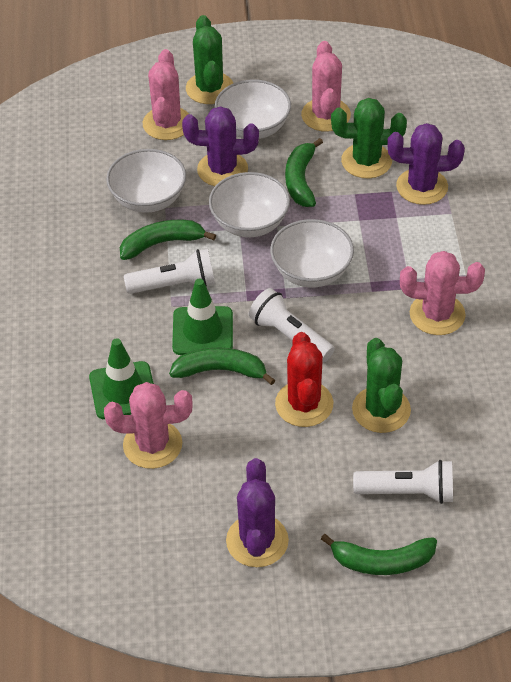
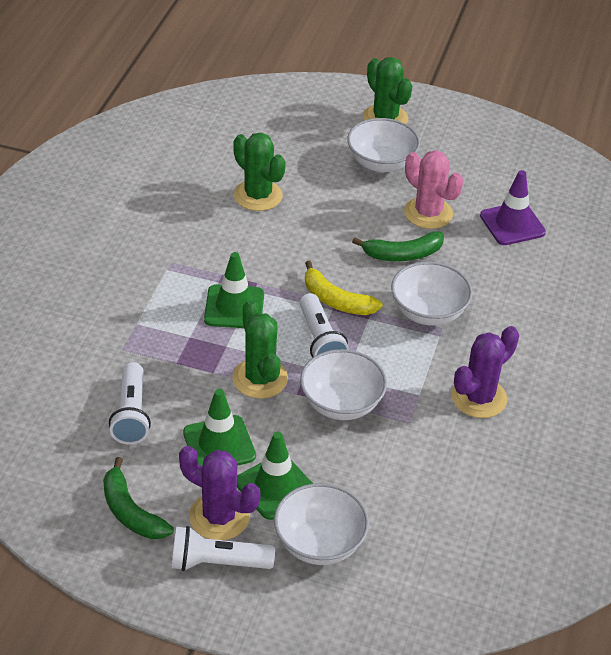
green banana: [120,220,216,260] [169,348,275,385] [285,138,323,207] [321,534,437,575] = 4 -> [103,457,174,539] [352,231,444,261] = 2
green traffic cone: [89,338,154,419] [172,278,233,355] = 2 -> [183,389,256,466] [204,252,264,328] [237,432,313,520] = 3
pink cactus: [104,382,193,469] [143,49,189,140] [301,41,351,132] [400,251,485,335] = 4 -> [404,150,463,229] = 1
purple cactus: [182,106,259,186] [226,458,289,567] [387,123,465,205] = 3 -> [179,446,261,540] [451,326,519,418] = 2
purple traffic cone: none = 0 -> [480,170,546,245] = 1
red cactus: [275,332,333,427] = 1 -> none = 0
yellow banana: none = 0 -> [305,261,383,315] = 1

